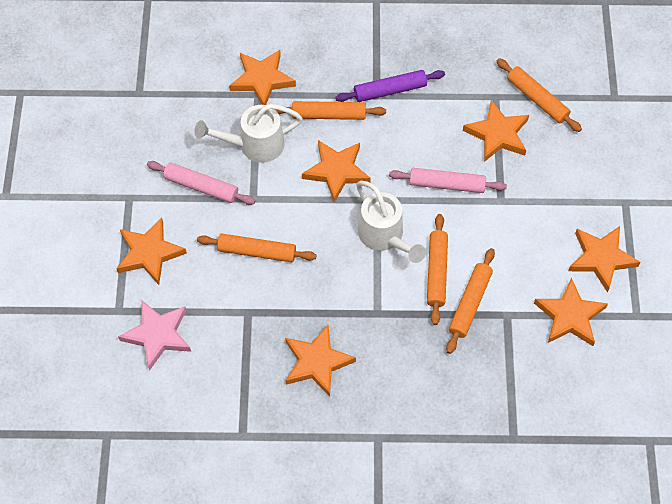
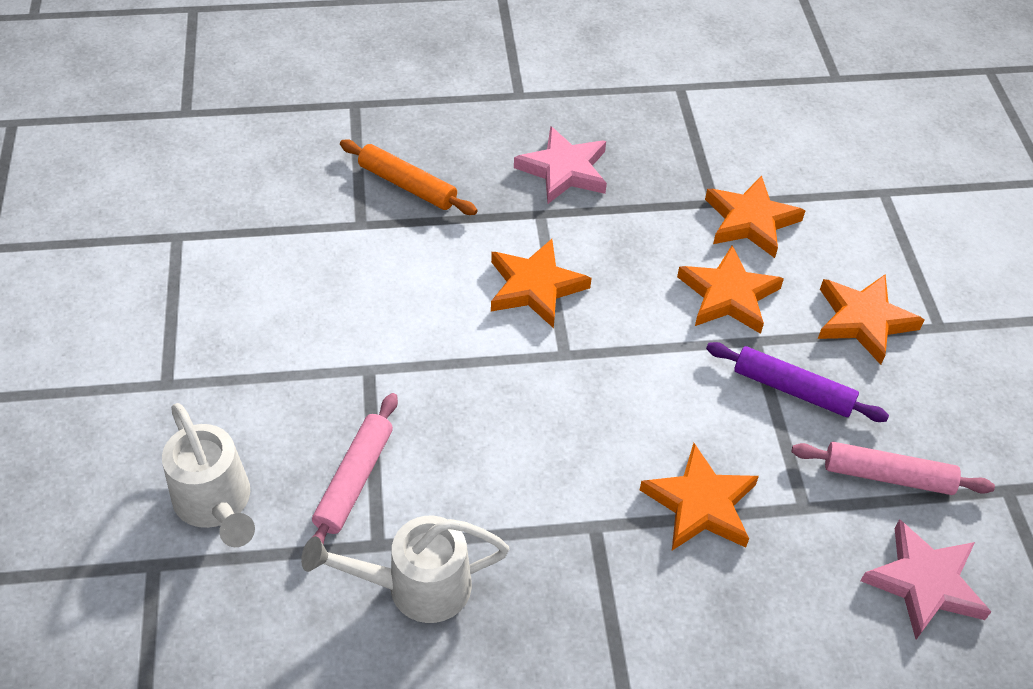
orange rolling pin: [197,234,317,262] [276,101,386,120] [427,214,448,325] [446,248,495,354] [497,58,582,132] = 5 -> [340,140,478,215] = 1
orange star: [116,218,187,285] [229,50,296,105] [285,325,356,397] [302,140,371,203] [463,100,529,162] [534,278,608,346] [568,226,641,292] = 7 -> [491,239,592,328] [640,443,759,551] [677,245,784,334] [705,175,806,258] [818,274,924,365] = 5
pink star: [118,300,191,371] = 1 -> [514,126,607,204] [861,519,991,640] = 2

